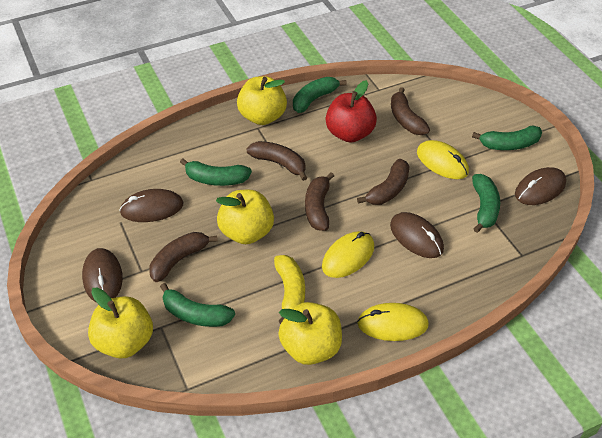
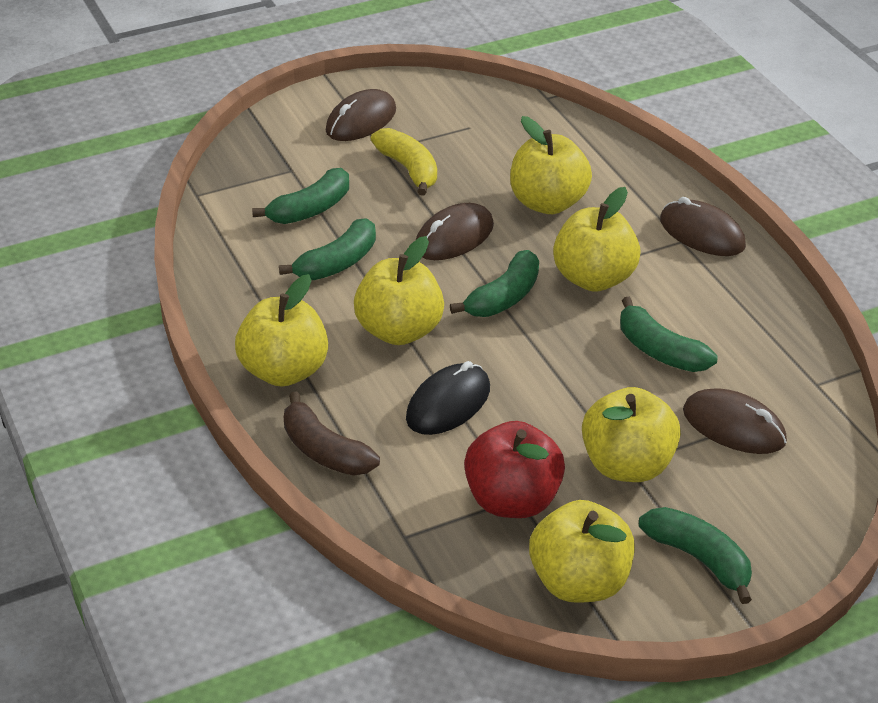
black mouse: none = 0 -> [406,361,490,435] = 1
brown banana: [149,232,218,282] [246,141,307,181] [305,172,334,231] [357,159,410,205] [391,87,430,135] = 5 -> [284,392,380,476] = 1
yellow apple: [88,287,153,358] [216,190,274,244] [237,76,287,125] [278,302,342,365] = 4 -> [235,274,328,387] [354,236,444,345] [510,116,592,214] [529,500,634,603] [553,187,640,292] [582,387,681,482] = 6
yellow mouse: [322,231,374,278] [357,303,429,341] [417,140,469,179] = 3 -> none = 0

